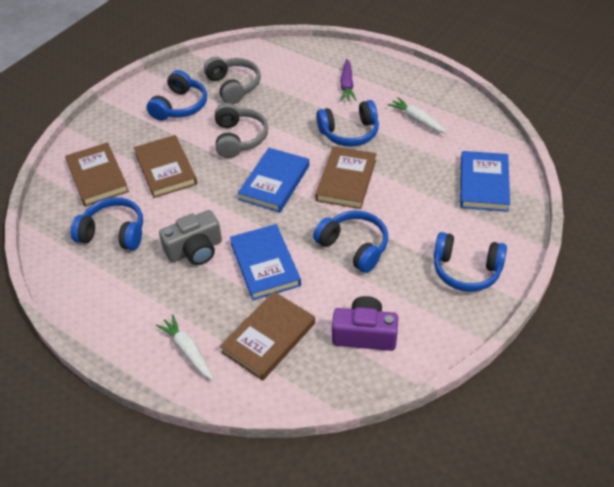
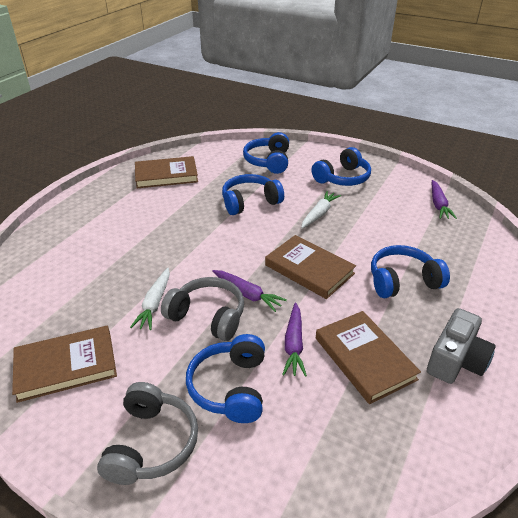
blue book: [230,224,301,300] [238,148,309,212] [460,151,510,212] = 3 -> none = 0
purple camera: [332,296,398,351] = 1 -> none = 0
purple carrot: [340,59,357,101] = 1 -> [212,270,287,312] [282,303,307,377] [432,180,457,219] = 3

